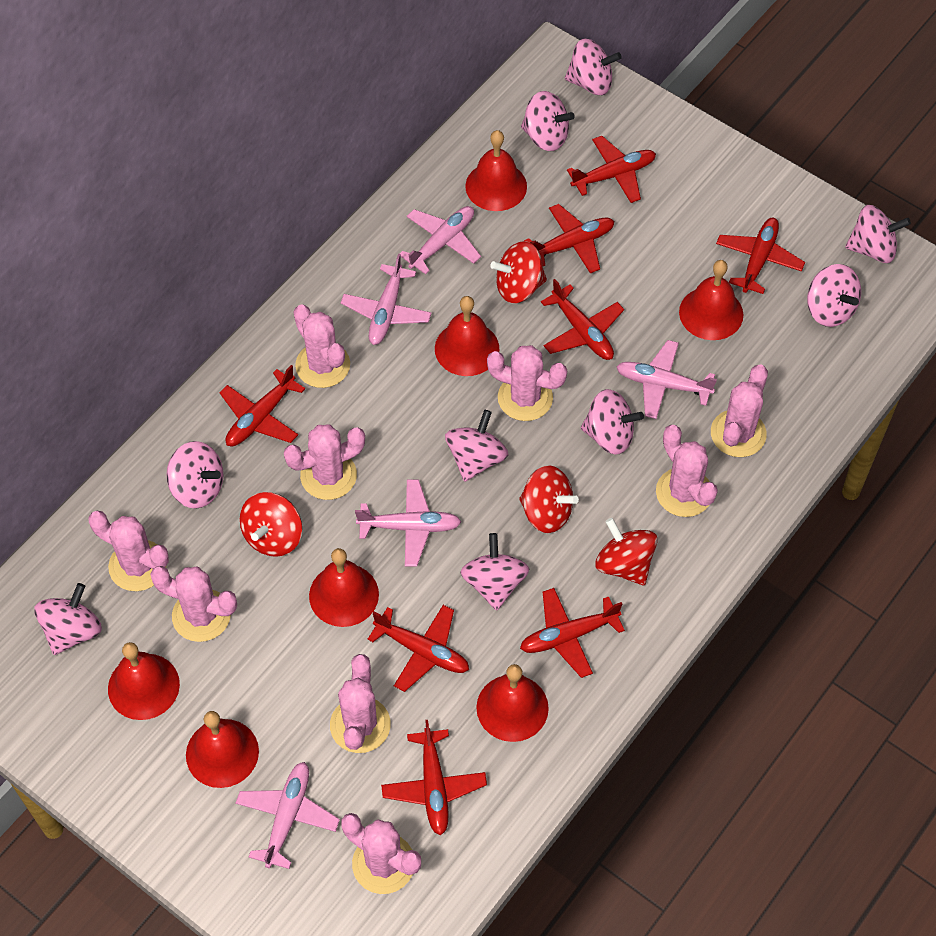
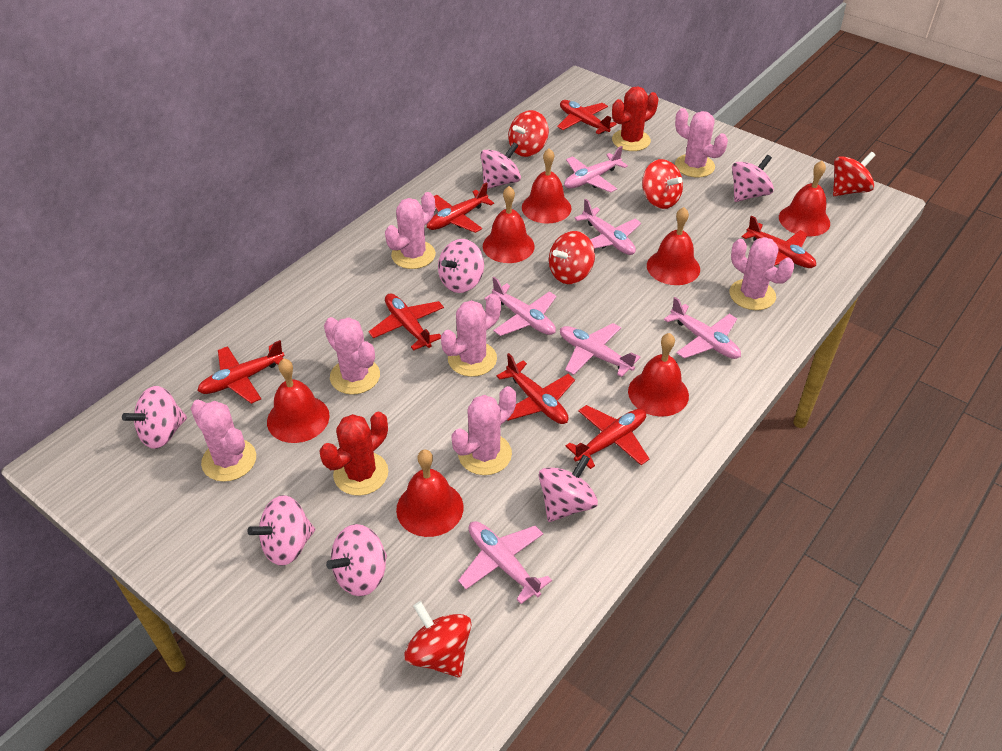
pink cactus: [88,511,169,591] [150,566,237,642] [284,425,365,500] [294,305,350,388] [330,654,391,753] [341,813,421,894] [487,345,567,421] [656,425,718,517] [711,365,768,457] = 9 -> [190,400,256,482] [324,317,380,395] [385,192,436,269] [441,294,501,377] [451,386,516,475] [675,108,728,178] [729,237,794,310] = 7
pink plane: [235,762,340,869] [341,254,432,345] [355,479,461,566] [400,206,481,274] [616,340,717,419] = 5 -> [458,521,552,604] [484,277,556,336] [560,323,640,377] [564,146,628,193] [574,199,641,255] [664,297,741,359] = 6
pink spinning top: [34,583,102,655] [167,441,223,509] [445,410,508,482] [460,533,529,611] [521,91,575,151] [565,38,622,95] [581,389,644,454] [807,264,861,327] [845,205,911,263] = 9 -> [122,386,187,449] [247,495,315,566] [326,524,387,596] [438,239,484,293] [481,142,521,189] [539,455,598,522] [732,155,774,202] = 7
red cactus: none = 0 -> [319,412,388,496] [612,86,658,151] = 2
red plane: [219,365,305,447] [367,605,469,692] [381,720,487,836] [520,588,625,678] [524,204,614,274] [541,279,624,360] [567,136,656,203] [716,218,805,294] = 8 -> [197,340,285,404] [368,293,444,351] [427,182,494,233] [497,353,575,424] [557,100,617,134] [566,405,649,469] [742,215,816,268] = 7
red spinning top: [240,492,302,557] [490,241,547,303] [519,465,579,533] [595,518,657,585] = 4 -> [405,601,472,677] [508,110,549,157] [549,231,595,284] [642,159,683,209] [833,152,876,196] = 5

